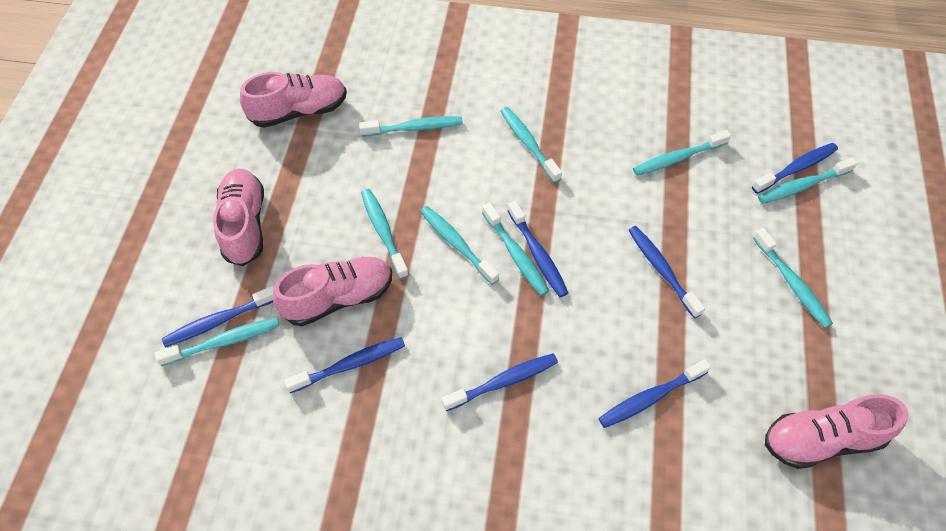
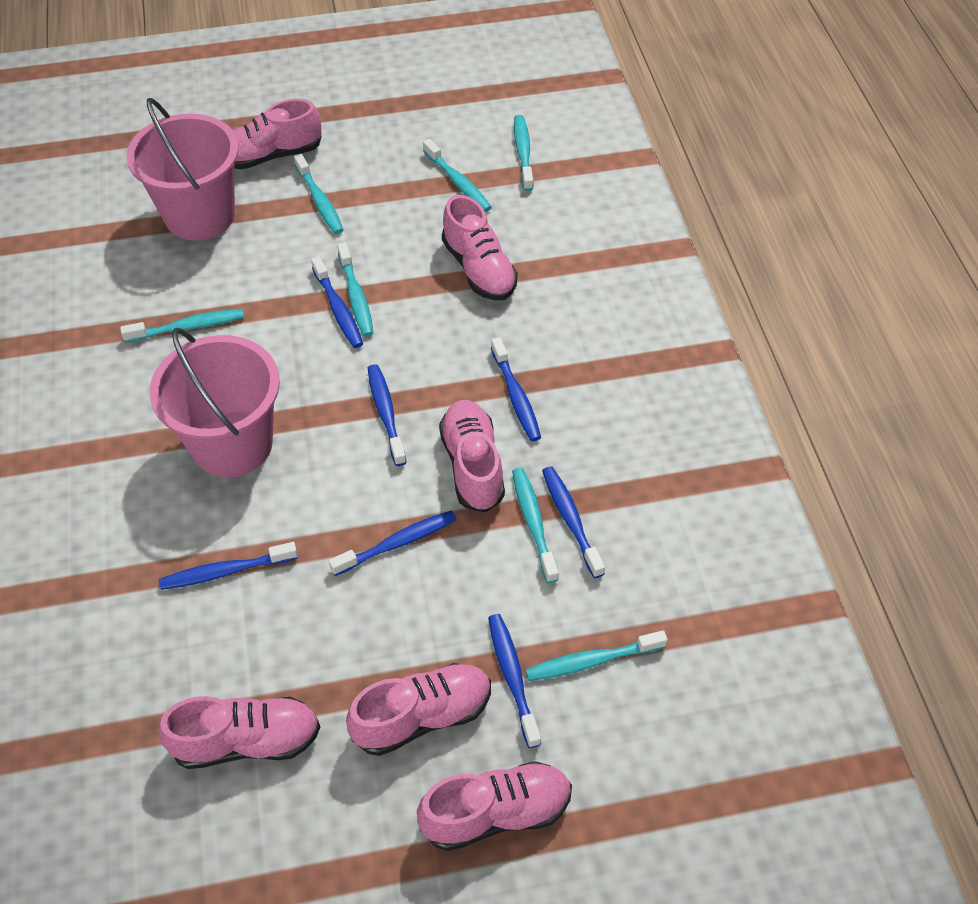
pink bucket: none = 0 -> [126,98,239,240] [150,328,280,477] = 2
pink shoe: [213,168,264,266] [240,72,347,128] [273,257,392,326] [765,394,909,469] = 4 -> [158,696,320,769] [233,99,322,169] [346,663,491,756] [417,761,572,851] [439,400,505,513] [442,195,518,300] = 6
turquoise toothbrush: [155,318,280,366] [359,116,463,137] [361,189,409,279] [420,206,499,285] [482,203,549,296] [500,107,562,183] [633,130,731,176] [753,228,833,328] [758,157,858,204] = 9 -> [120,309,244,343] [294,154,343,234] [337,242,373,337] [423,139,492,212] [512,468,559,583] [514,115,533,191] [525,630,668,681] = 7

